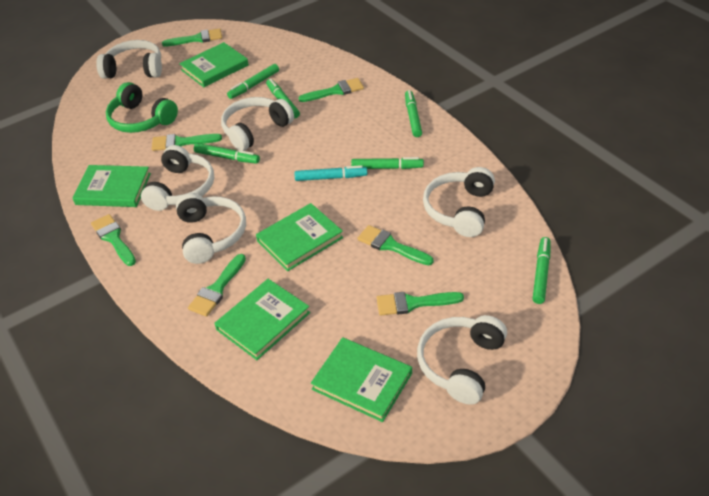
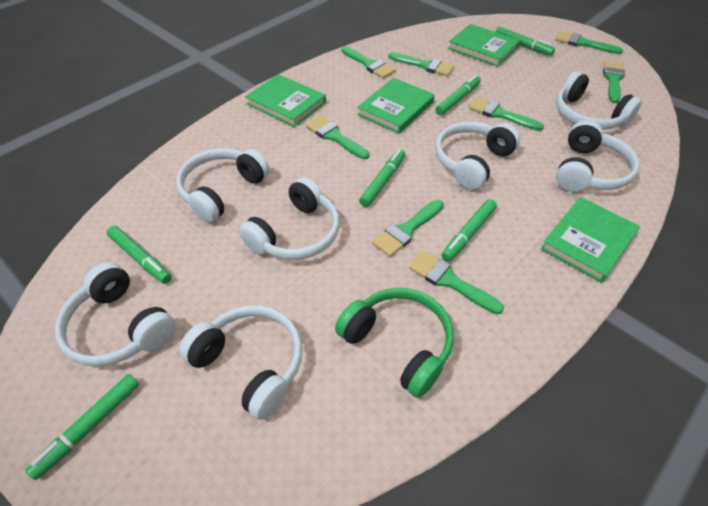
green book: [72,165,151,207] [179,42,249,87] [214,279,310,360] [256,203,343,271] [311,337,412,422] = 5 -> [245,74,326,127] [357,78,435,134] [448,24,520,67] [541,197,640,283] = 4
green brush: [91,214,136,266] [152,134,222,151] [162,28,222,47] [188,254,246,317] [298,78,364,102] [357,225,434,265] [377,292,464,316] = 7 -> [306,116,369,159] [341,46,396,78] [372,200,444,257] [388,52,454,76] [409,251,504,314] [469,97,544,131] [555,31,623,54] [603,61,625,103] = 8
turquoise marker: [295,165,367,181] = 1 -> none = 0
white headphones: [96,40,162,79] [141,145,214,211] [176,193,246,264] [221,97,294,151] [417,315,507,405] [423,167,495,237] = 6 -> [55,262,176,367] [176,148,270,223] [179,306,303,420] [239,177,340,260] [435,122,520,190] [556,71,642,130] [556,120,639,192] = 7

